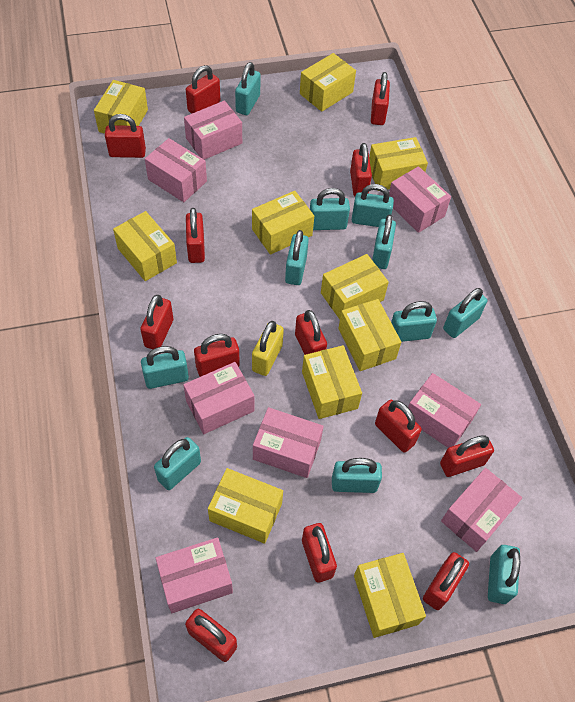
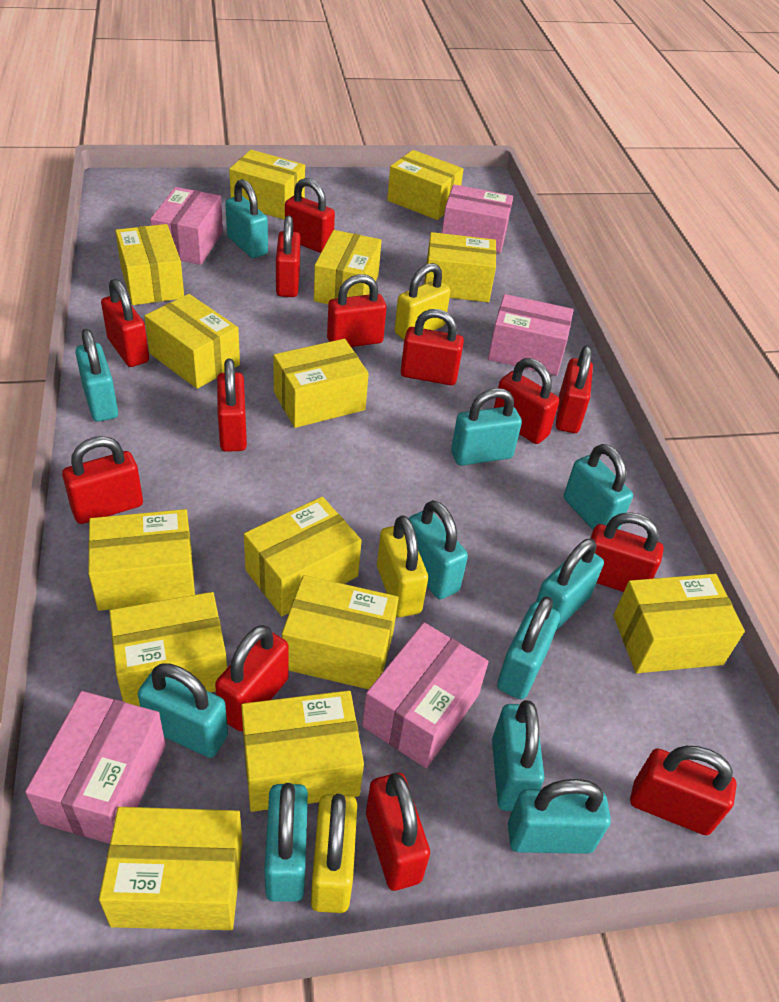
pink box: [145,138,207,202] [156,537,233,613] [183,362,254,434] [184,101,242,160] [253,407,324,478] [389,166,451,233] [408,373,481,448] [441,468,522,552] = 8 -> [25,691,166,844] [150,187,223,265] [362,622,489,768] [442,185,513,253] [488,294,574,375] = 5
yellow box: [94,80,148,134] [113,211,177,281] [208,468,283,544] [252,191,314,255] [300,53,356,112] [302,345,362,419] [321,254,389,319] [338,299,401,371] [354,553,426,638] [369,137,428,190] = 10 -> [88,509,195,611] [99,807,242,930] [109,592,227,706] [115,224,184,305] [144,294,240,389] [229,150,305,220] [241,690,364,812] [244,497,362,616] [273,339,369,428] [282,575,399,689] [314,230,382,304] [387,150,464,220] [424,232,496,302] [613,574,745,673] = 14
yellow padlock: [252,321,284,376] = 1 -> [311,794,357,913] [377,515,428,617] [394,263,450,340] = 3

